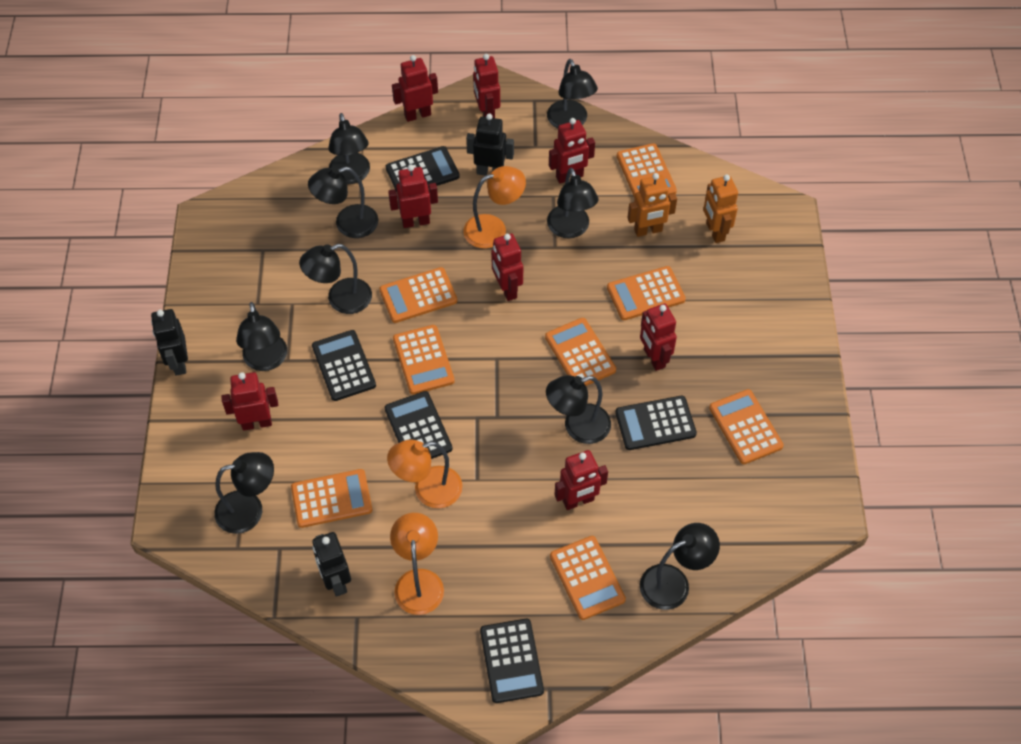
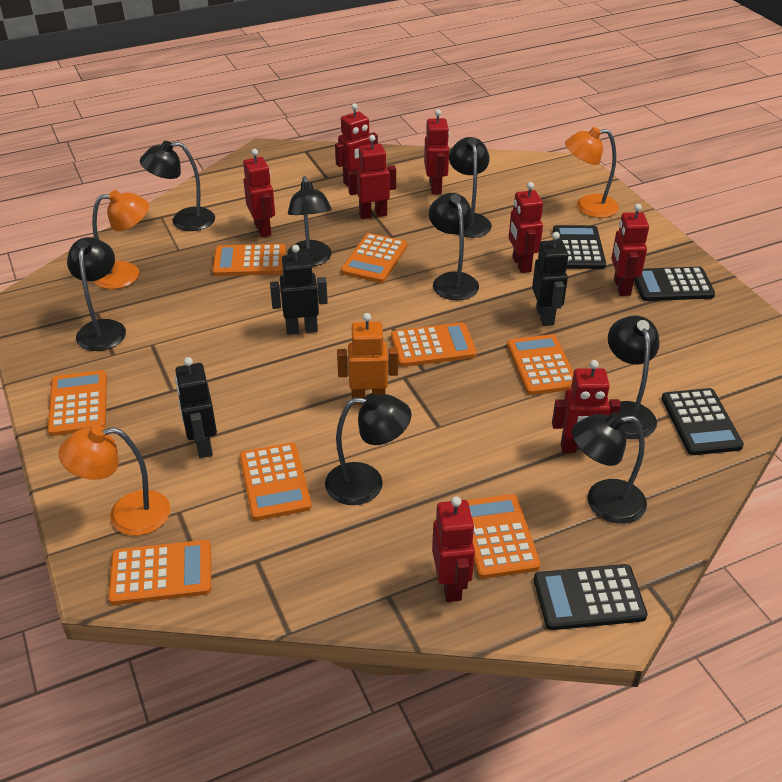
black calculator: [312,330,376,401] [385,391,452,459] [386,146,460,192] [480,619,544,703] [615,396,697,450] = 5 -> [534,564,648,630] [553,225,606,269] [634,267,715,301] [661,388,744,455] = 4
black lamp: [214,452,274,534] [236,302,287,371] [299,244,372,314] [308,167,378,238] [328,113,370,184] [546,375,611,444] [547,59,598,128] [547,168,598,238] [640,523,720,610] = 9 -> [67,237,126,351] [140,141,215,231] [287,176,332,267] [325,393,412,505] [429,193,479,300] [449,137,492,238] [572,412,647,524] [608,315,660,439] = 8
orange robot: [627,173,677,237] [703,175,738,243] = 2 -> [337,313,398,405] = 1

